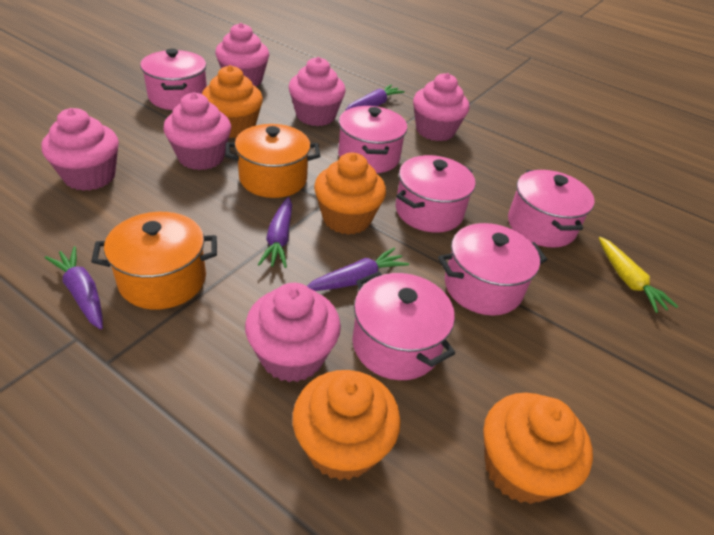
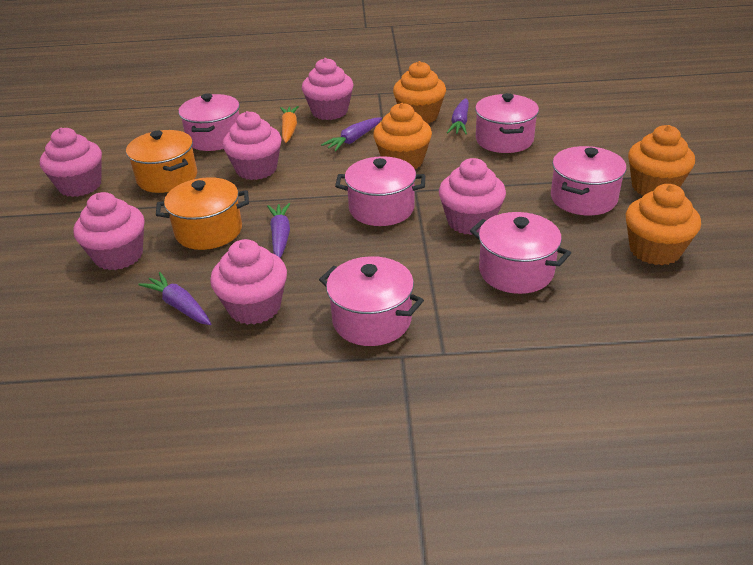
orange carrot: none = 0 -> [280,106,299,143] = 1
yellow carrot: [599,237,678,313] = 1 -> none = 0

